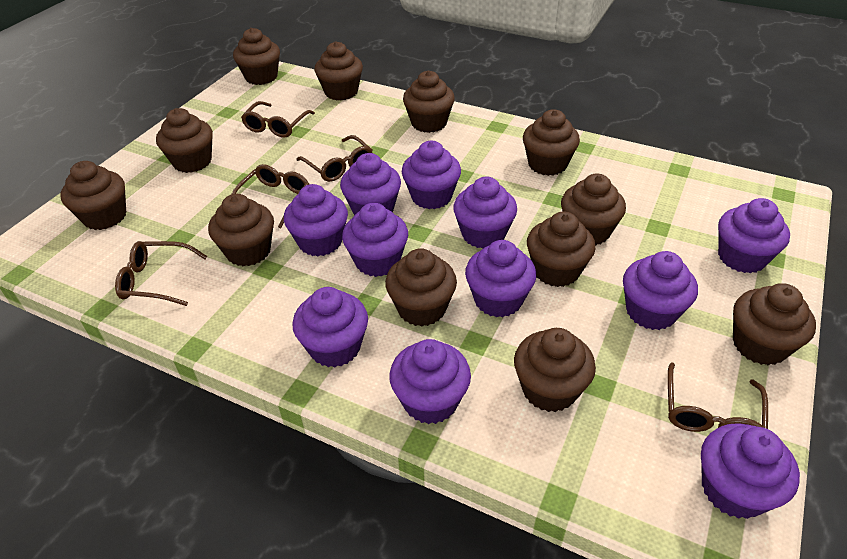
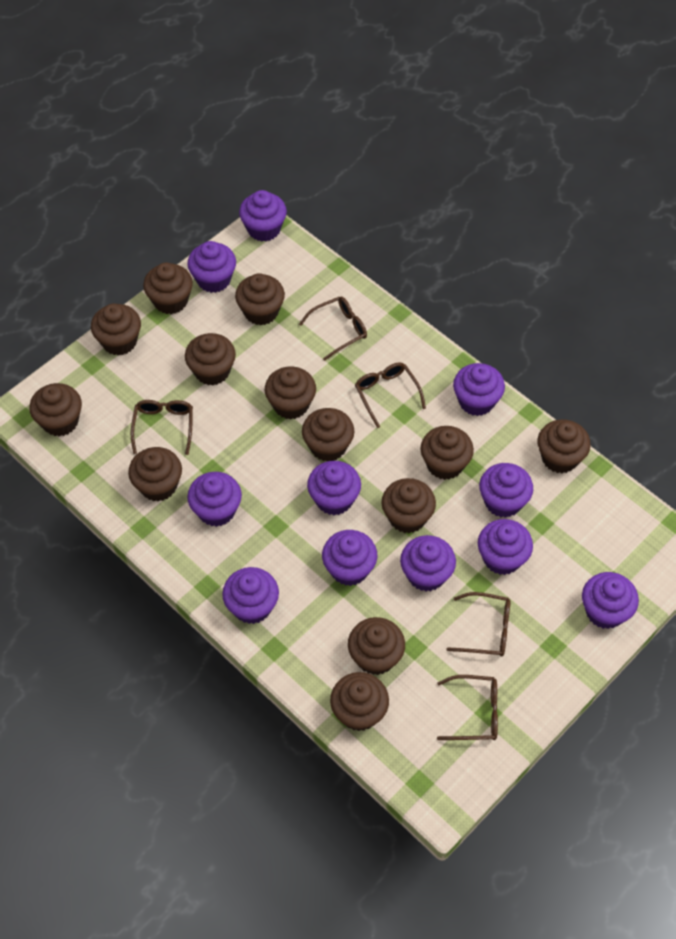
brown cupcake: [61,161,126,230] [156,108,213,173] [208,194,274,266] [233,28,280,85] [315,41,363,101] [385,248,457,327] [403,71,455,133] [514,328,596,412] [523,109,580,176] [527,211,595,287] [561,173,626,246] [733,283,816,365] = 12 -> [29,383,82,436] [91,304,141,356] [128,447,182,502] [143,263,193,314] [185,333,236,386] [235,273,285,325] [265,367,316,420] [302,408,354,461] [330,672,389,731] [348,617,405,675] [382,478,436,533] [420,426,474,480] [537,419,591,473] = 13

